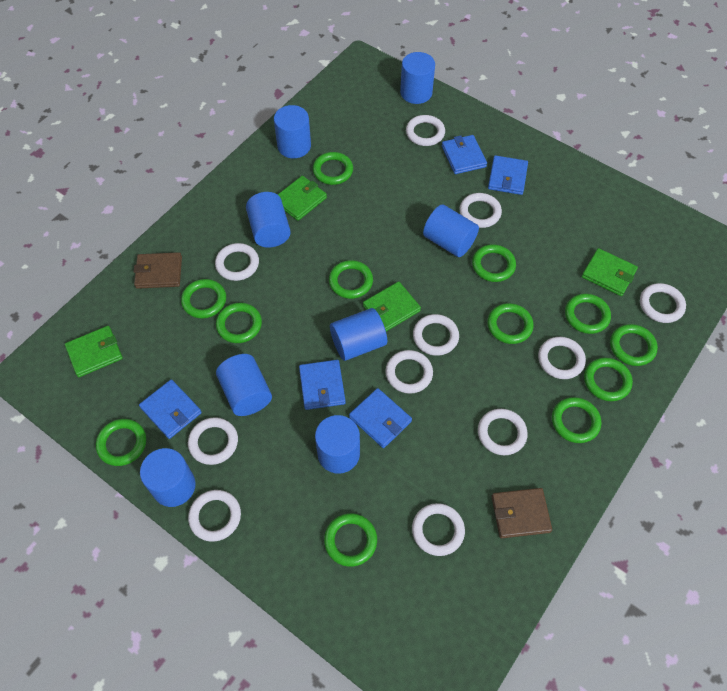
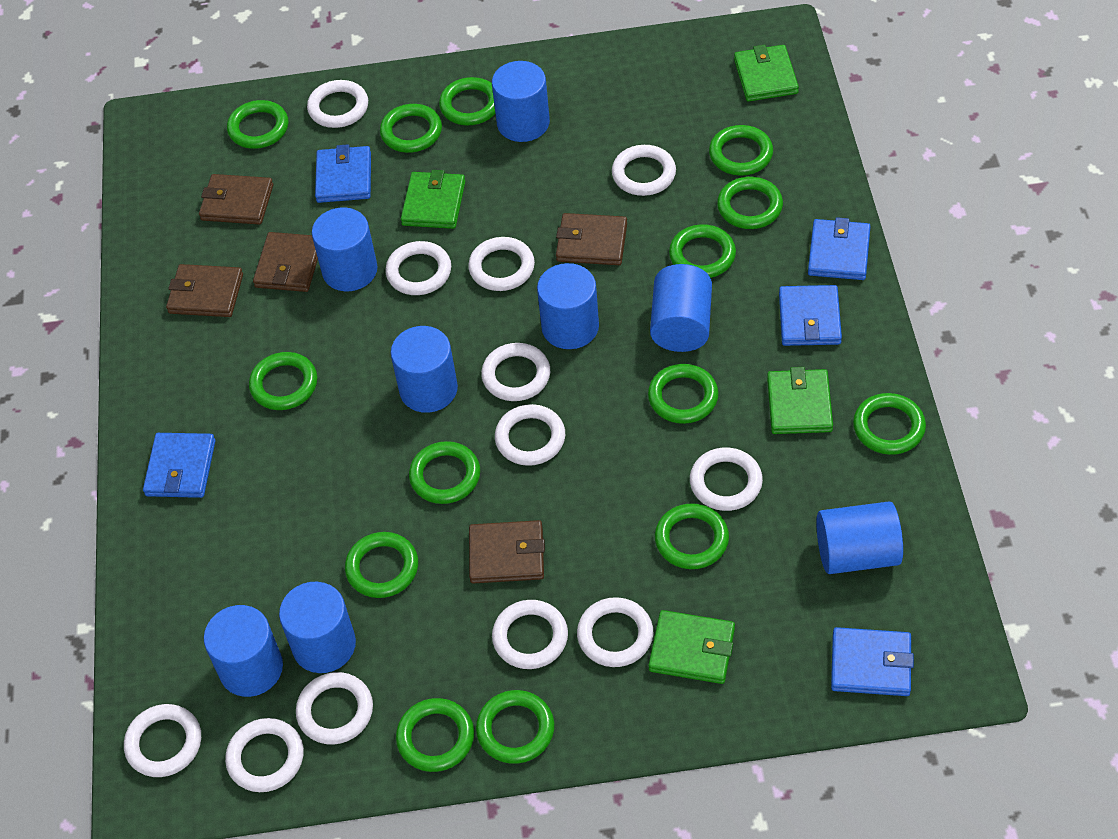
brown wallet: [134,252,182,289] [492,488,552,538] = 2 -> [166,264,243,317] [199,174,273,225] [253,232,318,292] [469,520,545,583] [556,213,627,265] = 5
green ring: [96,419,146,466] [181,279,226,318] [216,303,262,343] [313,152,353,185] [324,513,377,567] [329,260,373,299] [472,244,516,282] [487,303,534,344] [552,397,601,443] [565,294,611,334] [584,358,633,401] [610,324,658,366] = 12 -> [227,100,288,149] [249,352,317,410] [345,532,418,598] [380,104,442,153] [396,698,474,772] [409,441,480,504] [439,77,495,125] [476,690,554,764] [648,364,719,424] [655,503,729,569] [669,224,736,278] [709,125,773,176] [717,177,783,229] [853,393,926,455] = 14
white ring: [188,417,238,465] [188,490,241,542] [215,243,259,281] [385,350,433,394] [406,115,445,146] [412,503,465,556] [413,314,459,356] [459,193,502,228] [478,409,528,455] [538,337,586,379] [640,283,686,323] = 11 -> [124,704,201,777] [225,718,304,792] [296,672,373,744] [307,80,368,128] [385,241,451,295] [468,237,535,291] [481,343,550,401] [492,600,568,669] [495,404,565,466] [577,597,653,667] [612,145,676,196] [690,447,763,511] = 12

